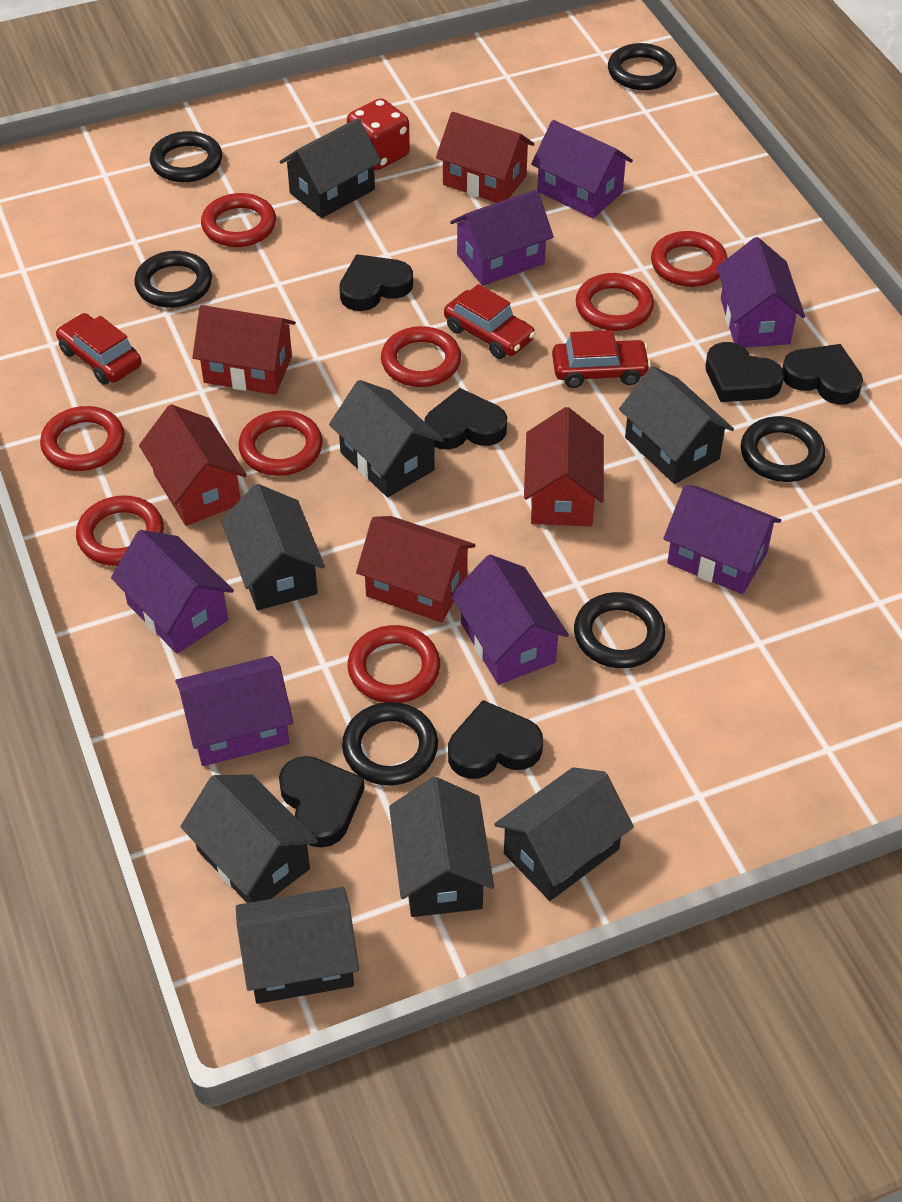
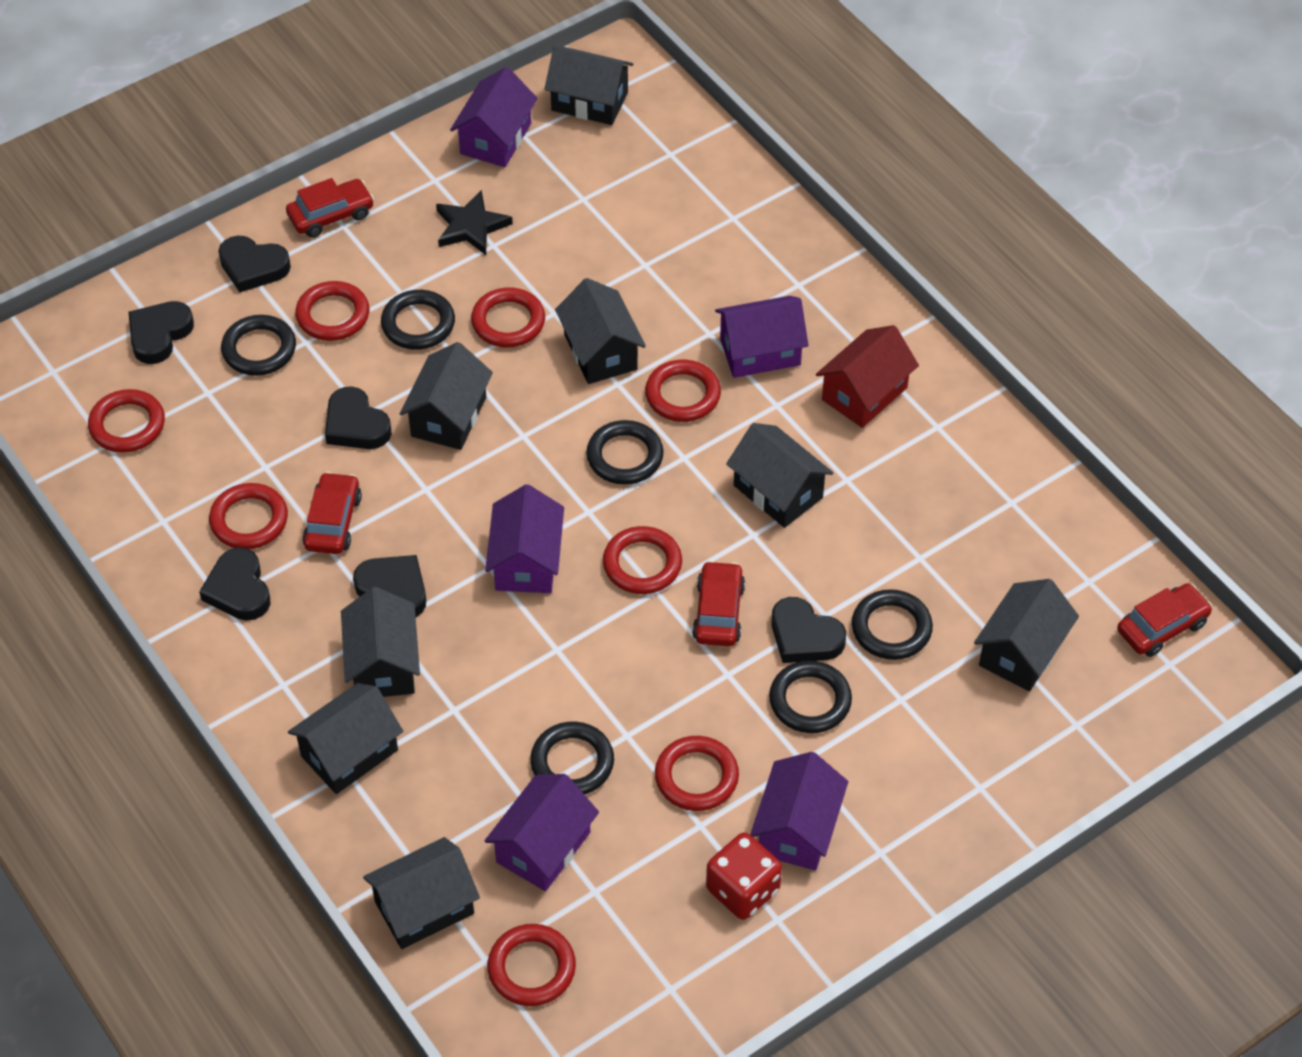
black star: none = 0 -> [436,190,513,255] = 1
purple house: [111,530,234,654] [175,656,293,766] [450,189,554,286] [451,555,569,685] [531,120,633,218] [663,485,781,594] [717,237,805,348] = 7 -> [450,67,538,167] [485,484,564,593] [485,774,599,891] [715,296,809,378] [750,752,848,870] = 5
red car: [56,313,142,385] [444,284,536,359] [552,330,651,388] = 3 -> [286,178,374,238] [302,472,362,554] [692,561,745,646] [1117,583,1213,657] = 4
red house: [139,405,247,526] [192,305,296,395] [356,516,475,623] [436,112,534,203] [524,407,604,527] = 5 -> [816,325,919,428] = 1

